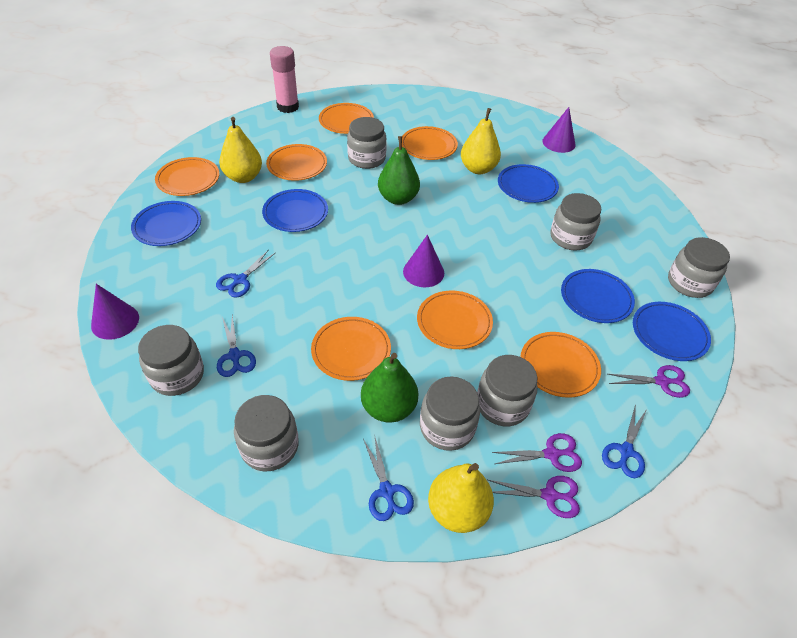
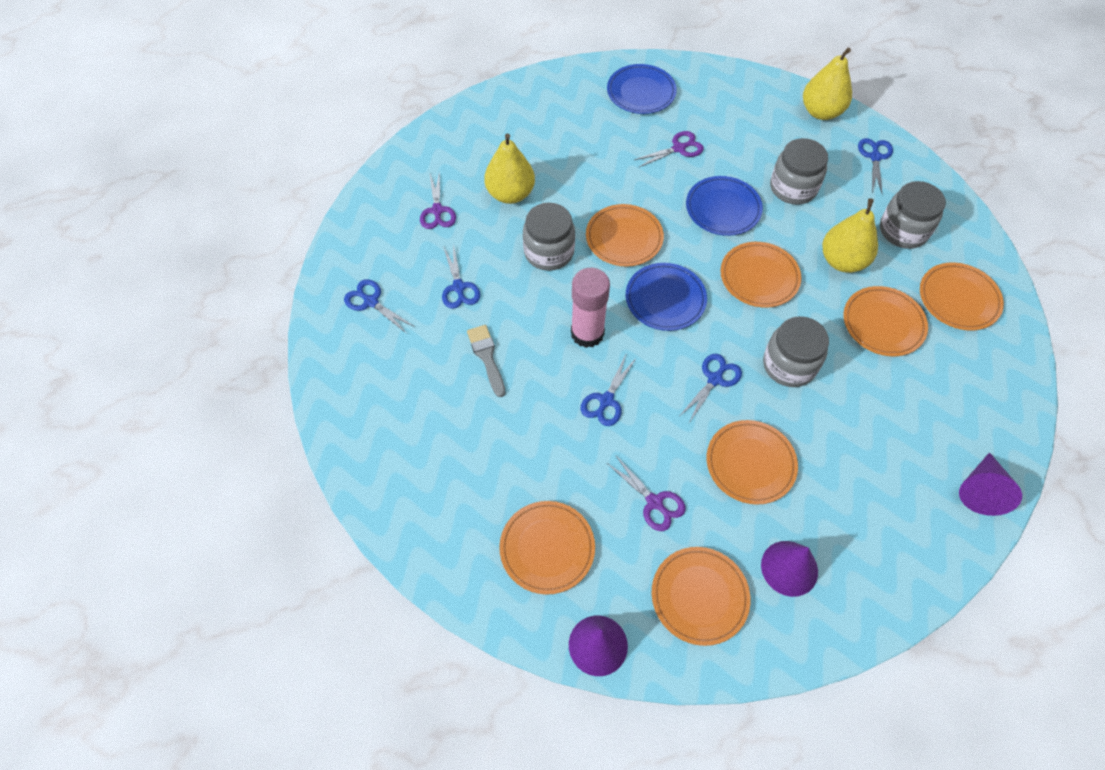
blue plate: [131,201,201,246] [262,189,328,232] [498,164,559,203] [561,269,635,323] [633,302,711,361] = 5 -> [607,64,677,114] [626,263,707,331] [686,176,763,236] = 3
blue scissors: [216,249,275,298] [217,315,256,377] [363,434,414,521] [602,404,647,478] = 4 -> [344,279,415,334] [442,243,480,309] [580,355,637,426] [680,354,742,423] [858,138,893,193] = 5
green pear: [361,353,418,422] [378,136,420,205] = 2 -> none = 0
grey brush: none = 0 -> [467,325,506,397] = 1
grey jar: [138,325,204,396] [234,395,299,471] [347,117,387,169] [420,376,480,451] [477,355,537,426] [550,193,601,250] [668,237,730,298] = 7 -> [523,203,575,271] [763,316,829,387] [770,138,828,205] [880,181,946,249] = 4

